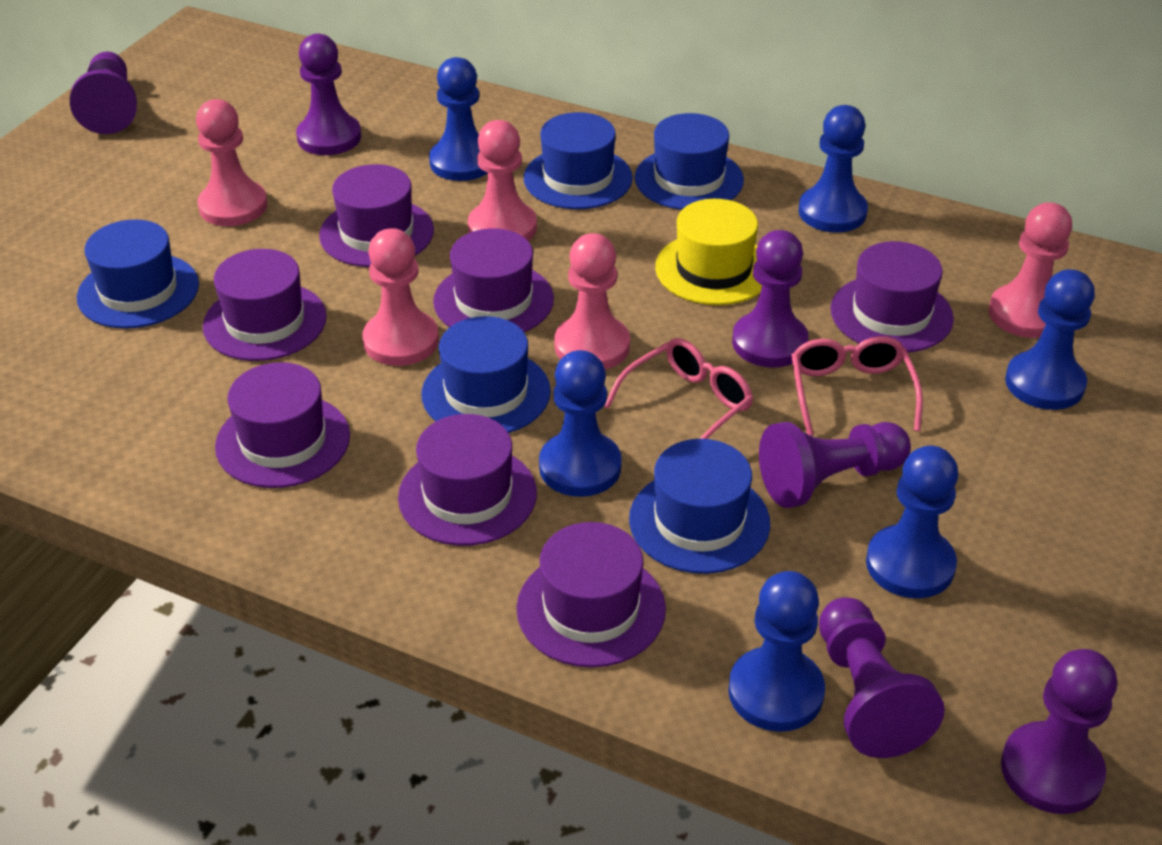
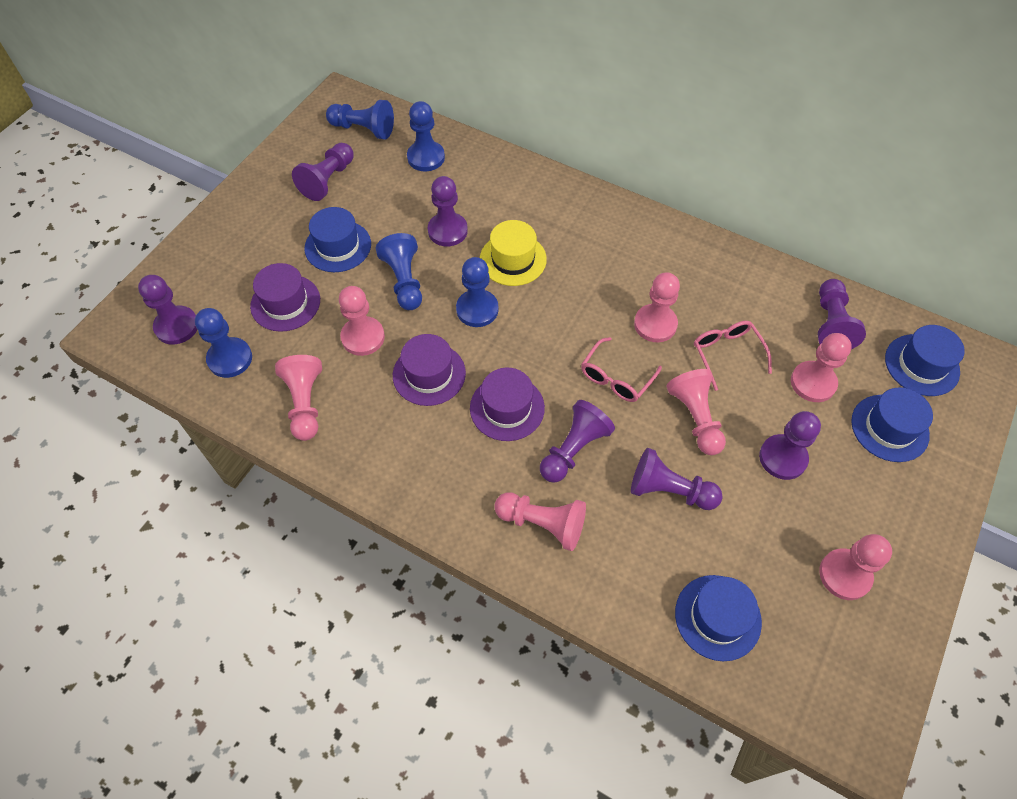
blue hat: [77,219,199,329] [421,316,551,433] [524,112,633,209] [629,439,770,574] [635,113,744,210] = 5 -> [304,207,371,272] [675,575,762,661] [851,387,933,462] [885,325,965,396] = 4
blue pawn: [429,57,488,181] [539,350,622,497] [728,571,825,732] [798,105,868,233] [866,446,959,598] [1005,269,1095,410] = 6 -> [195,308,252,378] [326,100,394,139] [376,233,422,310] [407,101,445,171] [456,257,499,327] = 5
pink pawn: [196,99,267,226] [362,228,439,366] [468,120,537,241] [554,233,630,370] [989,202,1072,338] = 5 -> [275,355,322,441] [339,286,385,356] [494,492,586,551] [634,272,680,342] [667,369,726,455] [791,333,852,402] [819,534,892,600] = 7
purple hat: [203,249,327,361] [215,362,350,488] [319,164,434,267] [398,414,537,546] [433,228,554,332] [516,522,666,668] [830,241,954,352] = 7 -> [250,263,320,332] [393,334,466,406] [470,368,545,441] = 3
purple pawn: [70,52,137,134] [296,33,361,155] [732,230,809,368] [759,422,911,508] [819,597,945,758] [1001,649,1117,814] = 6 -> [138,275,197,345] [292,143,354,201] [428,176,468,246] [540,400,615,483] [631,448,723,510] [759,411,821,480] [818,279,866,349] = 7

